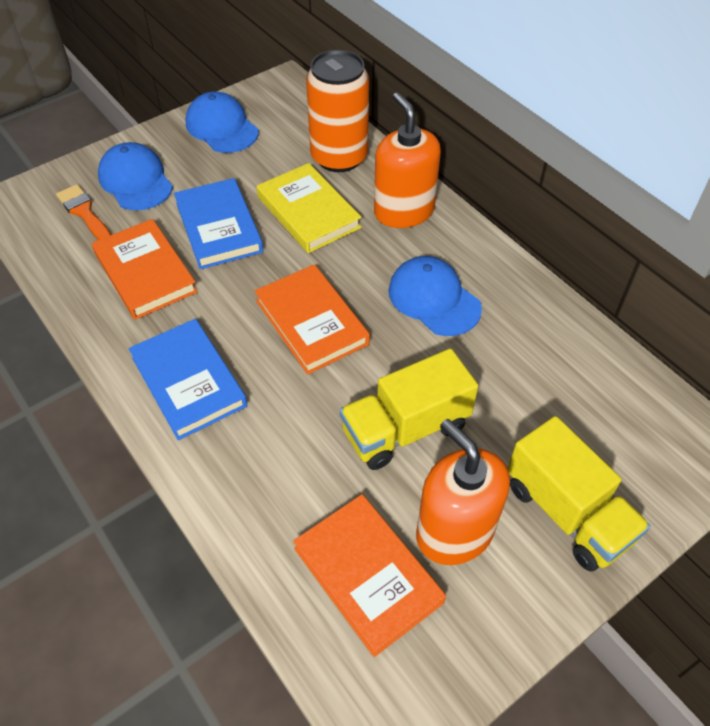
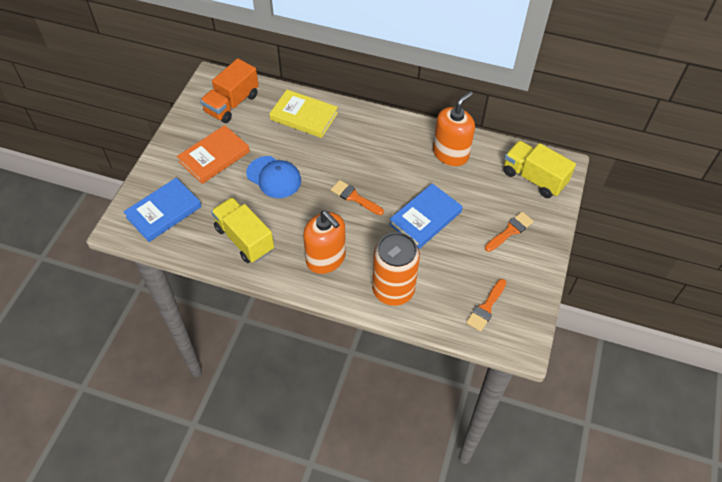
blue cap: [98,142,173,210] [185,91,259,153] [388,256,482,336] = 3 -> [246,156,301,198] = 1
orange book: [92,219,198,320] [255,264,370,374] [293,494,446,657] = 3 -> [177,125,250,184] = 1
orange brush: [56,184,111,240] = 1 -> [331,180,384,215] [466,279,506,332] [485,212,534,252] = 3
orange truck: none = 0 -> [200,58,259,123] = 1

